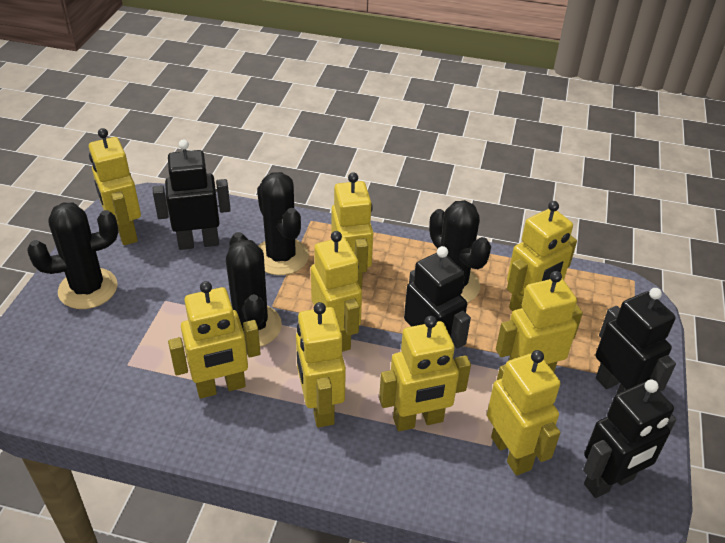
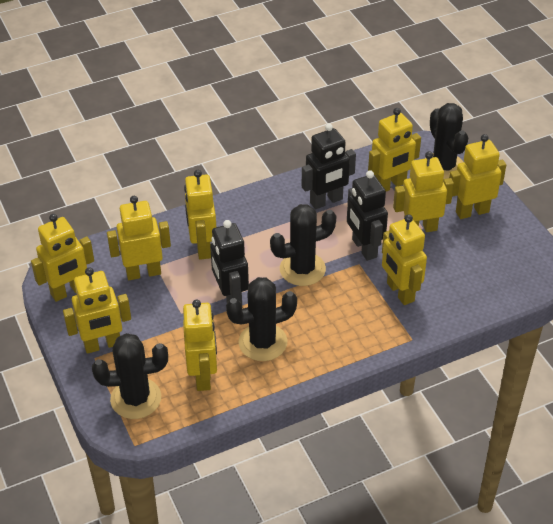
black robot: [153,139,231,250] [404,246,471,349] [583,379,676,498] [596,288,676,395] = 4 -> [210,220,249,304] [302,123,356,209] [347,170,388,261] = 3

